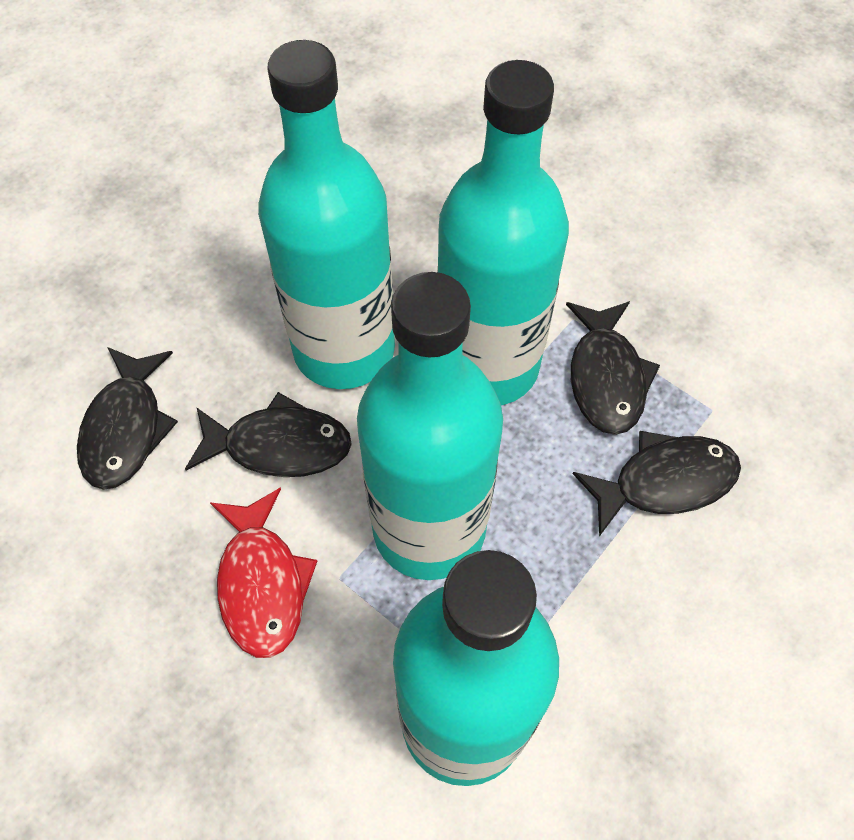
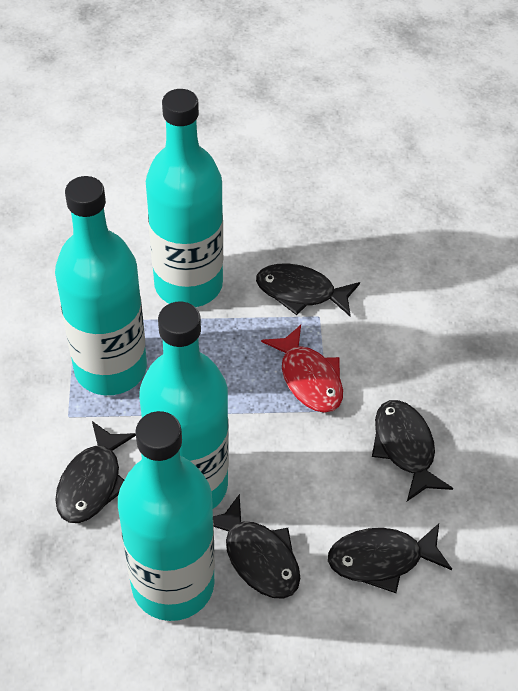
black fish: [77,347,178,490] [185,392,352,477] [566,301,660,435] [573,431,741,537] = 4 -> [55,421,136,523] [213,494,301,599] [256,264,360,316] [328,523,452,593] [372,400,453,501] = 5

